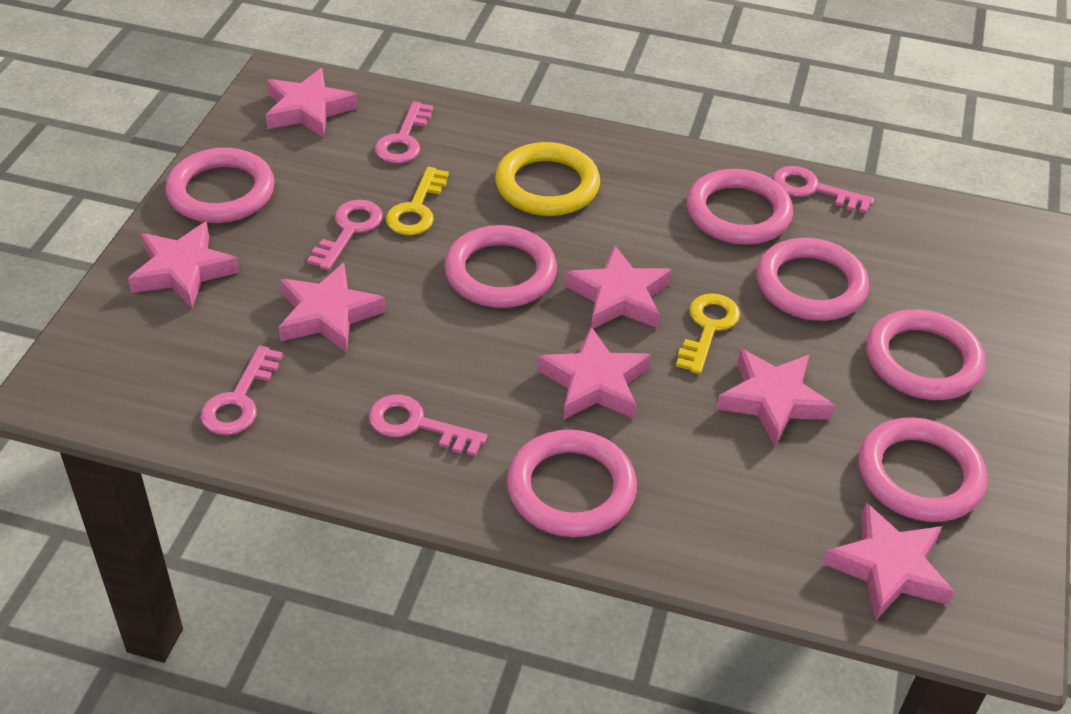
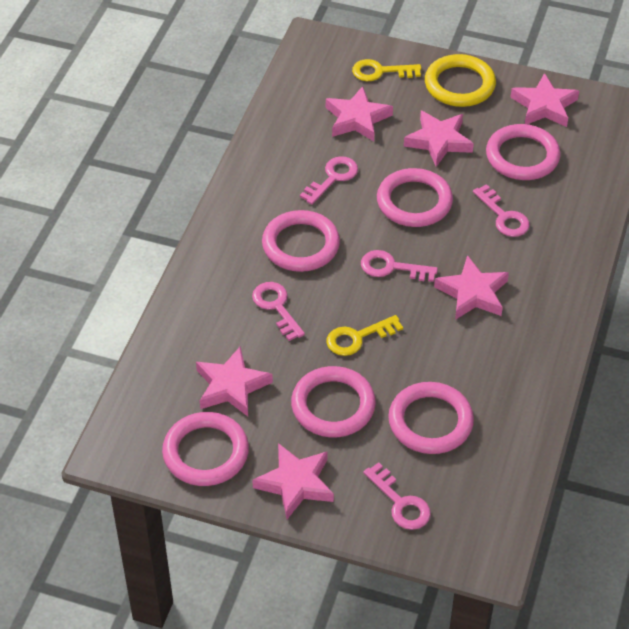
pink ring: [165,148,275,223] [444,225,557,308] [507,430,637,537] [687,169,793,245] [756,238,869,321] [858,417,987,522] [866,309,986,400] = 7 -> [162,412,249,486] [262,210,340,272] [291,366,376,437] [377,168,453,227] [388,382,474,454] [486,124,561,180] = 6
pink star: [128,222,240,308] [266,68,358,138] [279,263,386,353] [537,327,651,420] [565,245,672,329] [716,348,835,446] [822,503,954,620] = 7 -> [196,346,273,416] [252,443,334,519] [326,86,393,141] [404,110,474,167] [434,255,509,320] [510,73,579,127] = 6

